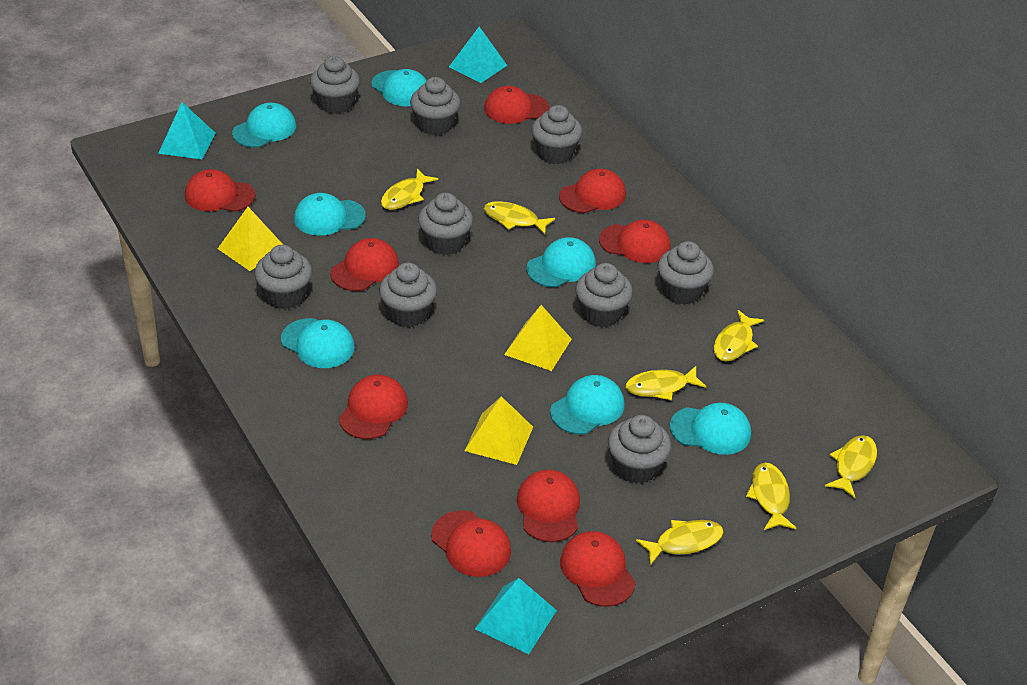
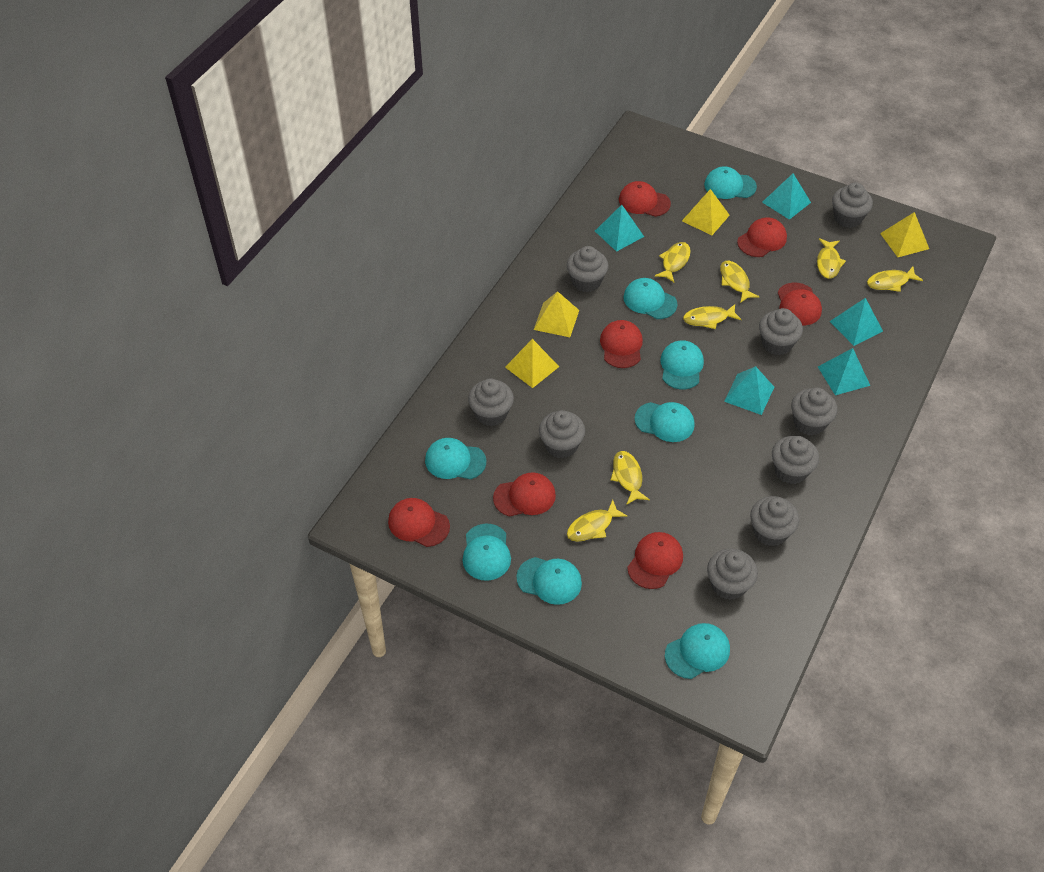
red cap: [185,169,256,212] [330,238,399,291] [339,375,408,439] [431,510,511,577] [484,86,549,124] [517,470,580,542] [559,169,626,213] [560,531,636,607] [599,220,670,263] = 9 -> [388,498,450,547] [493,472,556,517] [600,320,643,368] [619,181,671,217] [627,532,683,589] [737,217,787,257] [778,283,822,325] = 7
turquoise cap: [232,103,296,148] [281,318,355,368] [294,193,366,236] [371,69,427,106] [526,237,596,287] [550,375,625,435] [670,403,751,455] = 7 -> [425,438,486,479] [463,524,511,581] [516,557,582,605] [623,278,678,319] [635,402,695,442] [660,340,704,389] [665,623,730,679] [704,167,757,199] = 8
turquoise pyramid: [158,102,216,159] [449,27,507,83] [475,578,557,654] = 3 -> [595,205,644,252] [724,366,774,415] [762,173,811,220] [818,348,870,395] [830,298,883,346] = 5
yellow pyramid: [218,207,283,271] [465,396,533,465] [504,305,572,371] = 3 -> [505,339,559,388] [534,291,579,337] [682,189,730,235] [880,212,929,257] = 4

